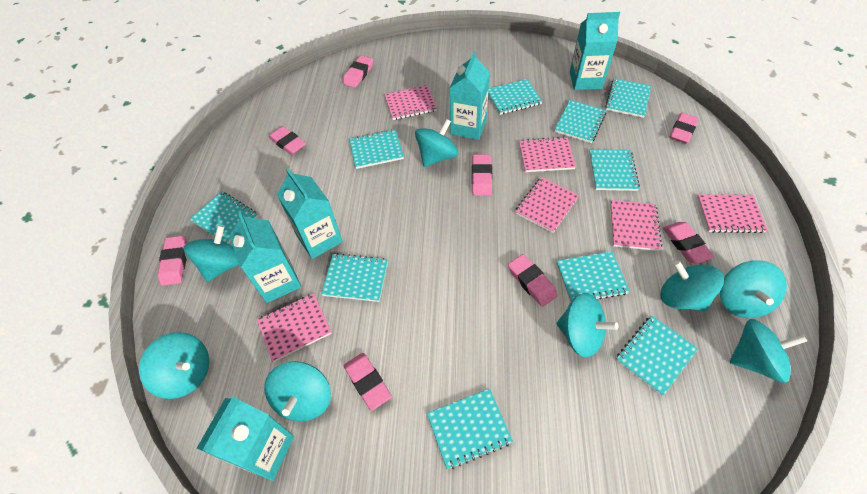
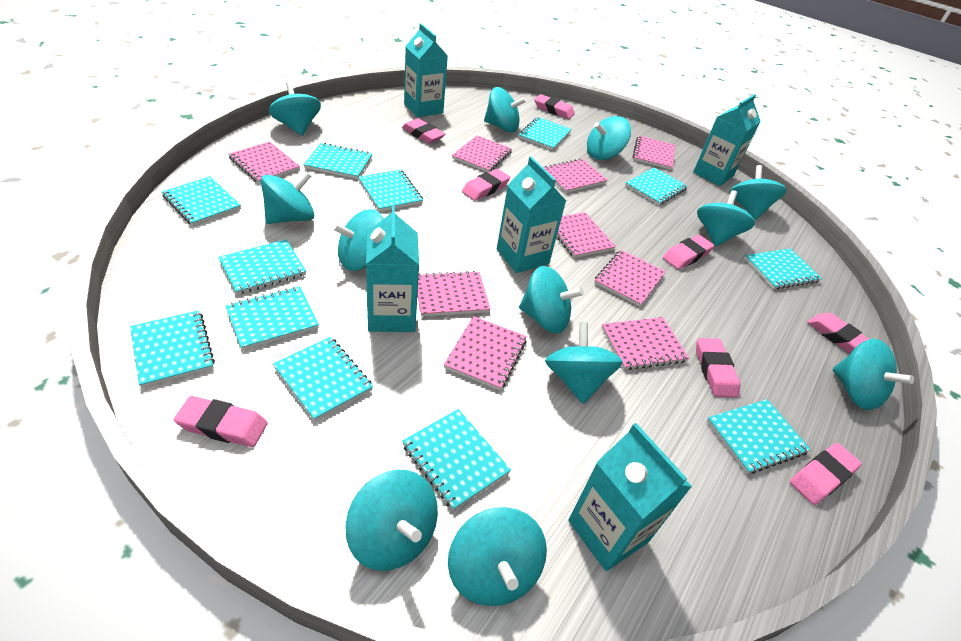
pink notebook: [257,293,332,362] [384,85,437,120] [515,177,579,233] [519,137,576,172] [610,200,662,251] [697,194,767,233] = 6 -> [228,141,300,183] [417,271,491,317] [443,316,527,390] [452,135,512,172] [543,159,608,193] [557,212,616,258] [594,250,666,307] [601,317,689,370] [633,136,675,170] = 9
turquoise notebook: [190,192,258,244] [321,253,388,302] [349,129,404,169] [427,389,513,469] [488,79,543,115] [554,100,606,143] [556,251,630,302] [589,149,640,191] [605,78,651,118] [616,315,698,396] = 10 -> [130,310,215,388] [162,176,241,226] [218,239,306,295] [226,286,319,350] [273,337,373,421] [304,143,372,179] [358,170,423,212] [402,409,511,511] [518,117,571,150] [625,167,688,205] [707,399,811,474] [744,249,822,289] = 12
turquoise spinning top: [139,332,209,399] [183,225,239,282] [264,361,331,422] [415,119,459,167] [556,293,618,357] [661,260,724,311] [720,260,787,318] [730,319,807,383] = 8 -> [261,172,314,224] [269,82,321,136] [332,209,384,271] [346,470,438,571] [448,507,547,606] [484,87,526,133] [519,266,584,334] [545,322,623,404] [587,116,631,160] [697,190,755,246] [730,165,787,220] [833,339,914,410] = 12

